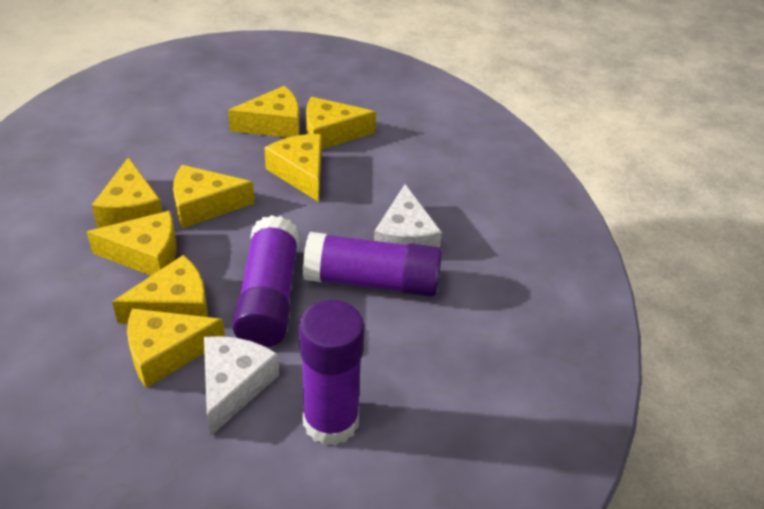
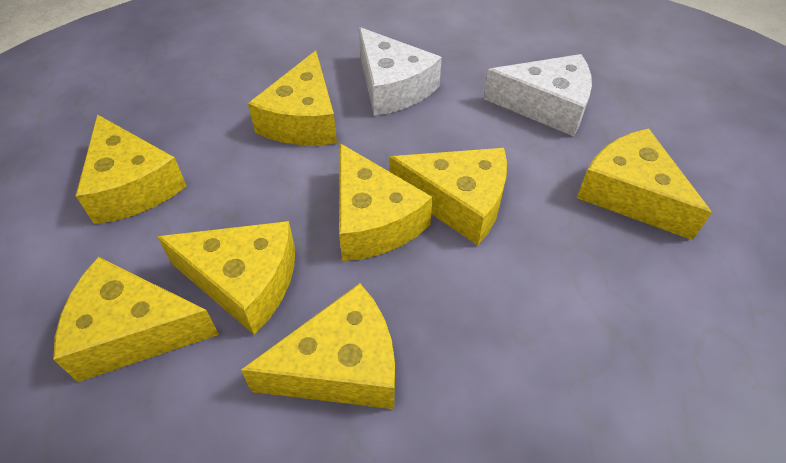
purple glue stick: [232,215,299,347] [299,300,365,446] [303,232,442,297] = 3 -> none = 0

